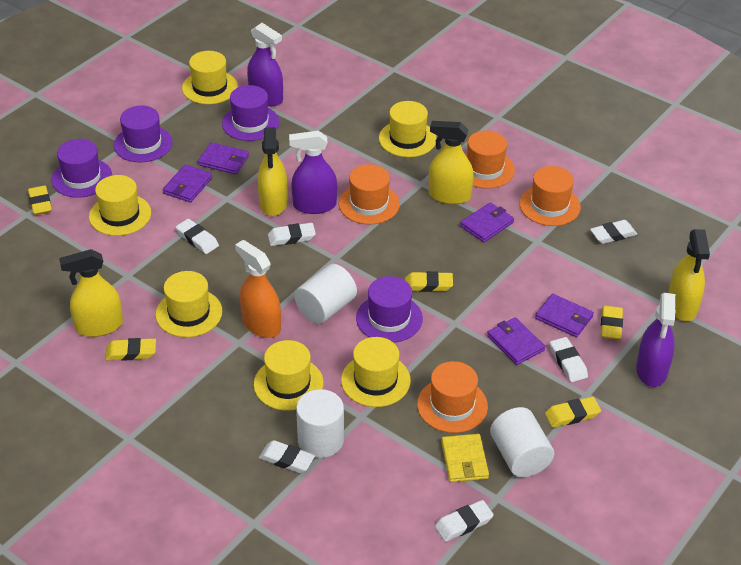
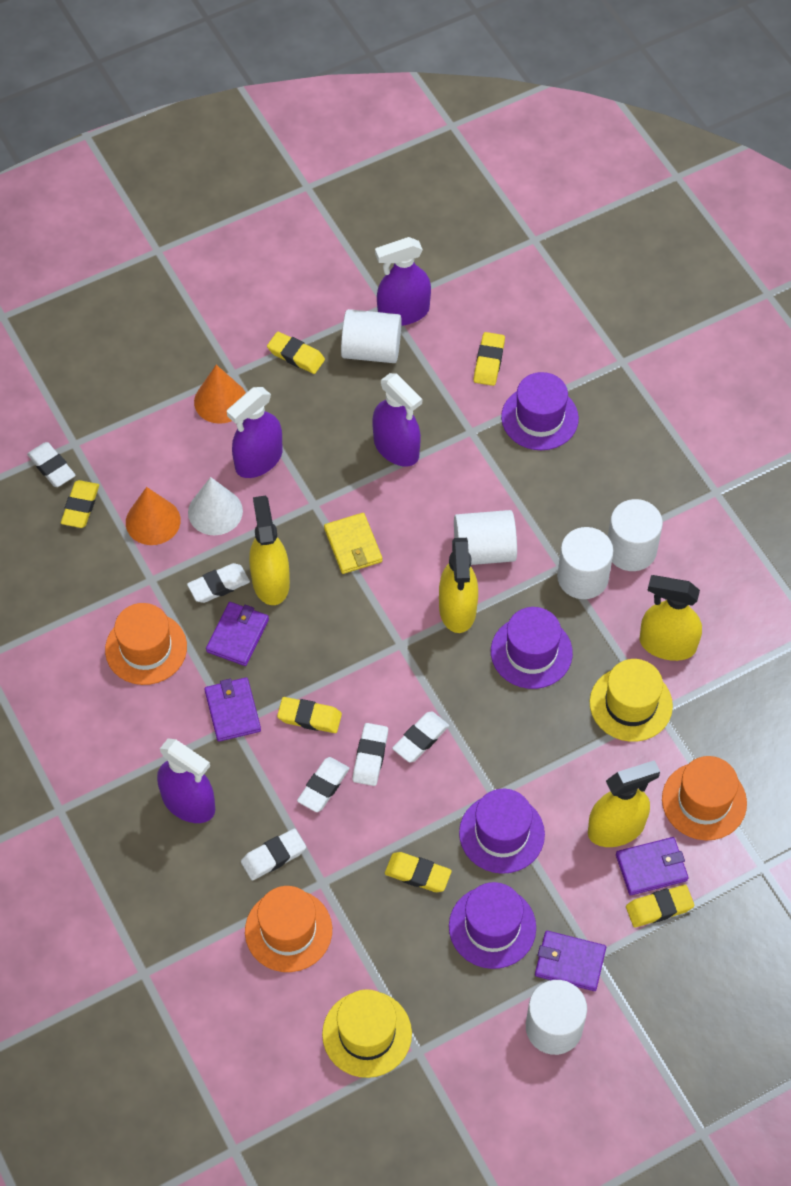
orange cone: none = 0 -> [126,487,181,545] [194,365,246,424] = 2
orange hat: [339,164,400,225] [417,361,488,433] [465,130,515,189] [519,166,581,226] = 4 -> [105,603,187,685] [245,886,332,972] [662,756,747,840] = 3
orange spray bottle: [235,240,281,338] = 1 -> none = 0
purple spray bottle: [247,23,283,106] [289,131,337,214] [636,293,676,387] = 3 -> [157,739,215,823] [227,387,283,478] [372,373,422,466] [375,237,431,326] = 4
purple wallet: [163,164,212,203] [198,142,249,174] [460,202,514,242] [487,317,545,365] [535,294,594,337] = 5 -> [204,677,261,742] [206,602,269,666] [535,931,606,991] [616,837,688,896] = 4
white cone: none = 0 -> [188,477,243,535] = 1
white cylinder: [294,264,357,324] [296,389,344,458] [490,407,554,477] = 3 -> [341,309,402,363] [454,510,517,565] [526,980,587,1055] [557,527,613,599] [608,499,663,571] = 5
yellow eraser: [28,186,52,215] [105,338,156,361] [405,271,453,292] [545,397,601,428] [601,306,623,339] = 5 -> [61,480,99,528] [267,332,325,374] [277,697,342,733] [385,852,452,892] [474,332,505,386] [626,885,695,928] = 6
yellow hat: [89,175,151,236] [156,271,222,337] [182,51,238,104] [254,340,324,411] [341,337,411,407] [379,101,437,157] = 6 -> [322,989,412,1078] [590,659,673,742] = 2

